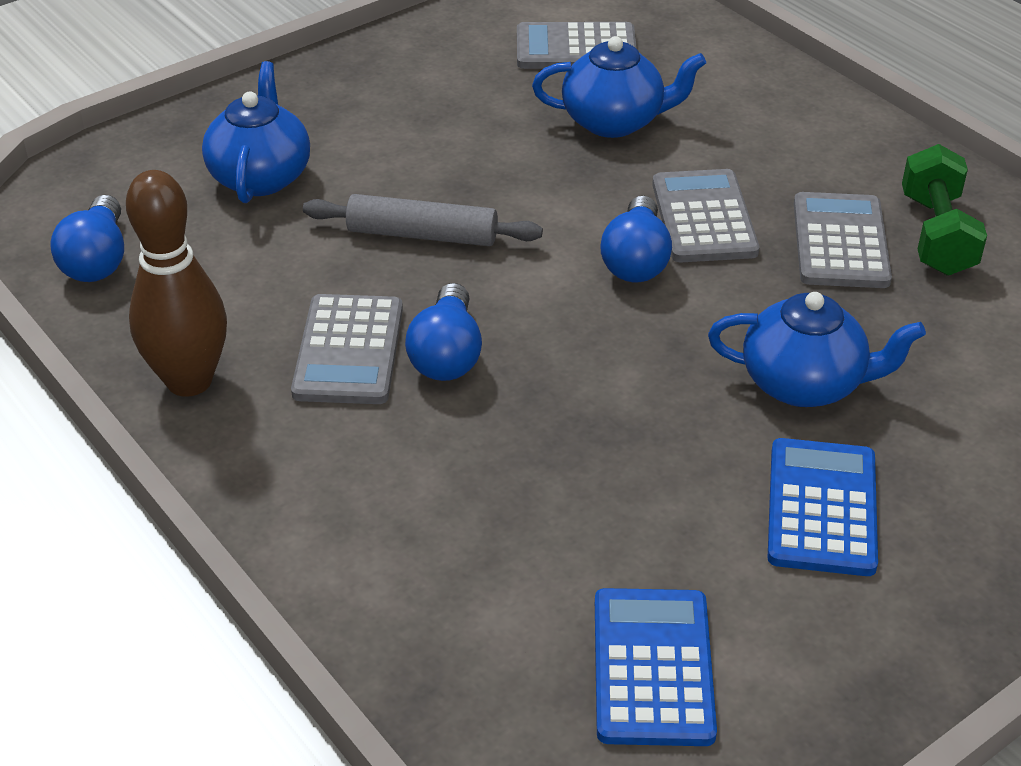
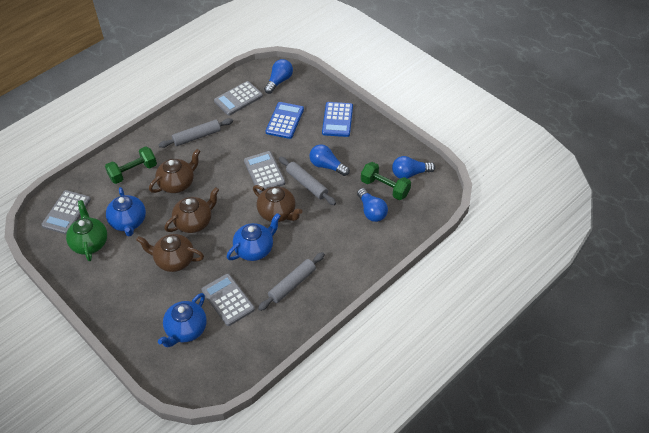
blue light bulb: [50,195,124,282] [405,283,482,381] [600,196,672,282] = 3 -> [264,59,293,94] [309,144,350,176] [357,188,388,222] [392,156,435,179] = 4
brown bowling pin: [126,170,227,397] = 1 -> none = 0
brown teapot: none = 0 -> [136,234,204,272] [149,149,200,193] [165,187,219,233] [253,185,302,222] = 4
green dumbbell: [902,144,987,276] = 1 -> [105,146,157,184] [361,162,411,200] = 2
green teapot: none = 0 -> [66,200,107,261] = 1
grey rolling pin: [303,194,543,246] = 1 -> [158,118,233,148] [258,252,325,311] [279,156,336,205] = 3

